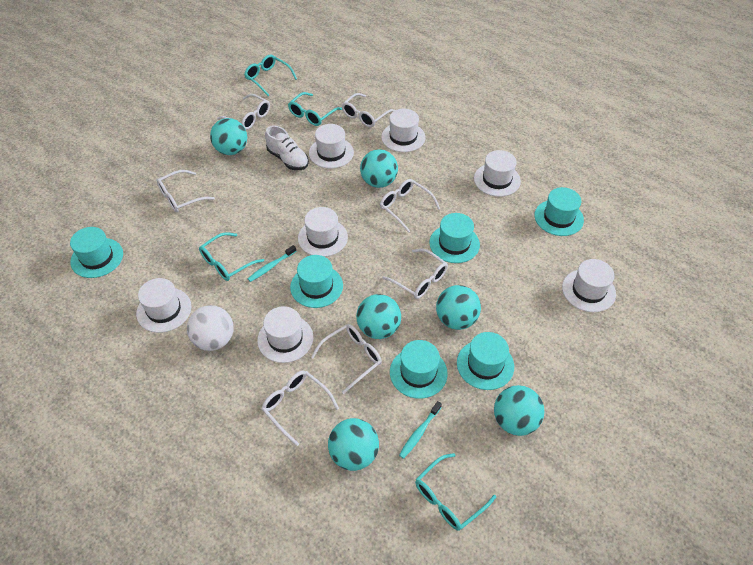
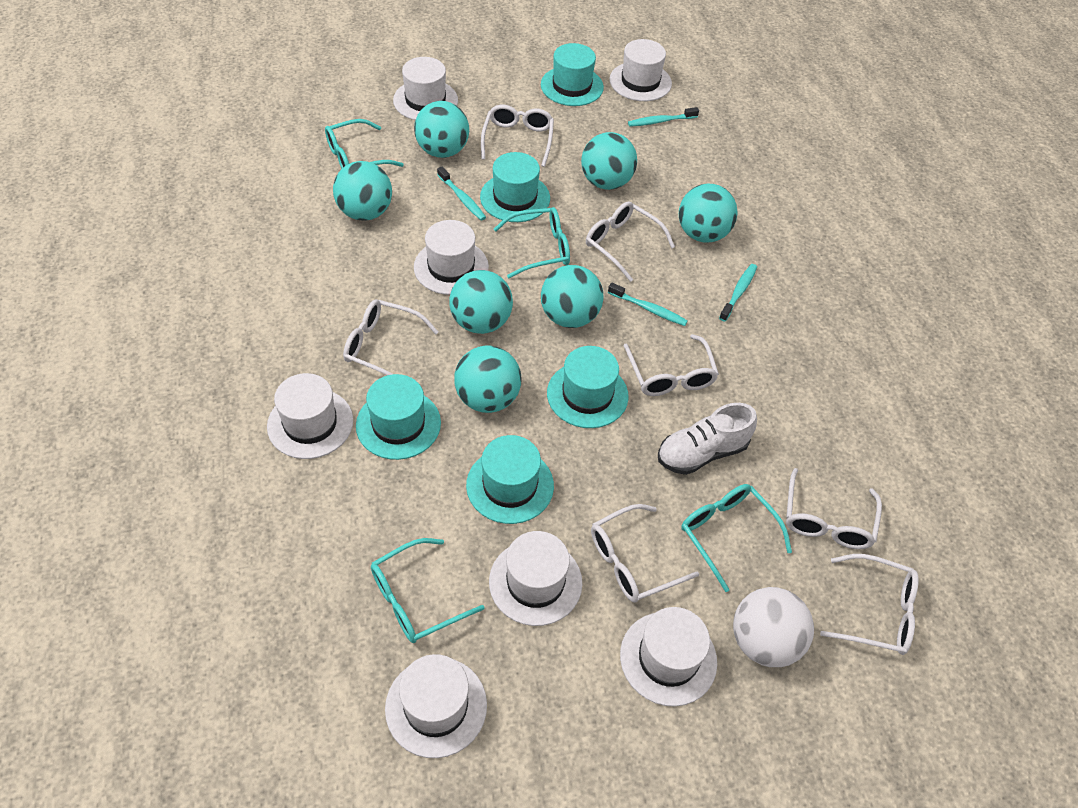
turquoise ball: [210,118,247,155] [328,418,379,471] [356,294,401,339] [360,149,398,188] [436,285,481,330] [494,385,545,436] = 6 -> [333,161,392,221] [414,101,469,158] [449,270,513,334] [454,346,522,413] [541,265,604,328] [581,132,637,190] [679,184,738,243] = 7
turquoise hat: [70,227,123,278] [290,255,343,308] [390,340,448,399] [429,213,480,263] [457,332,514,390] [534,187,584,236] = 6 -> [356,374,441,460] [466,435,554,524] [480,152,550,222] [541,43,604,106] [547,346,629,428] = 5
turquoise toothbrush: [248,245,296,282] [399,401,442,459] = 2 -> [437,166,486,221] [608,283,688,326] [628,107,699,127] [719,264,757,322] = 4

